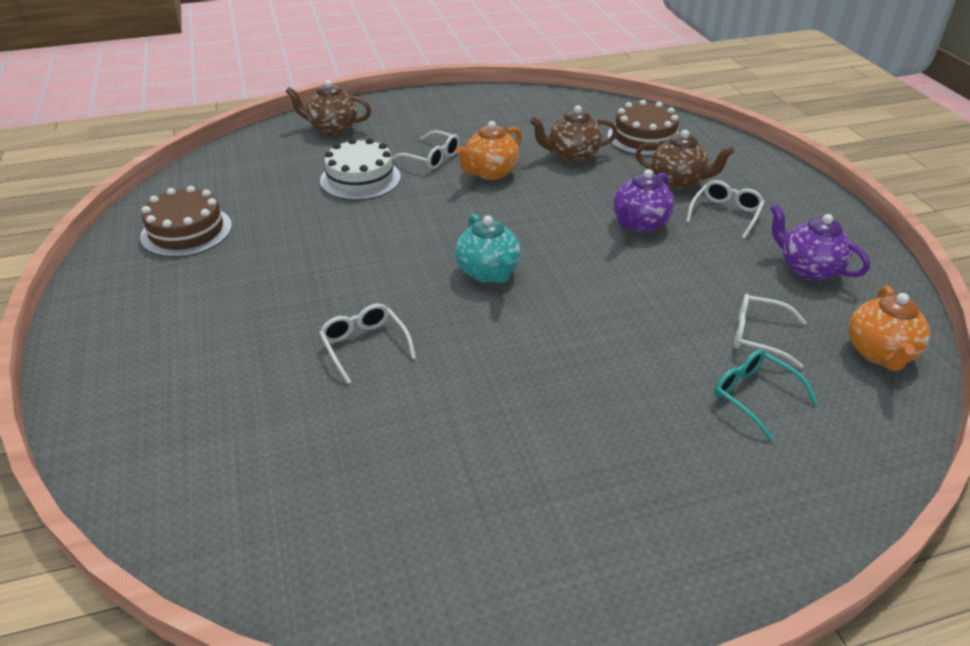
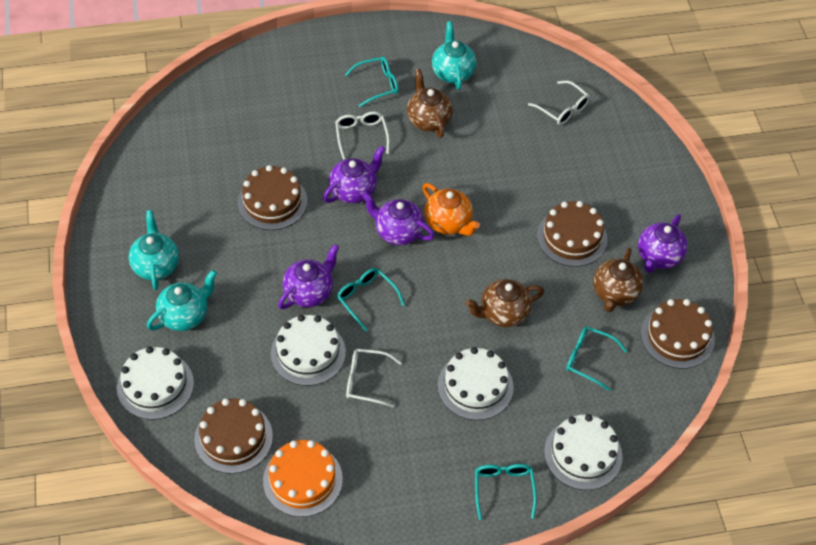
brown cake: [140,186,232,257] [607,100,679,156] = 2 -> [194,398,273,474] [237,165,307,230] [537,201,608,267] [641,299,715,369] = 4
orange cake: none = 0 -> [263,440,343,517] = 1
orange teapot: [456,121,522,180] [848,285,930,371] = 2 -> [422,183,480,236] = 1
purple teapot: [614,169,675,232] [770,204,870,281] = 2 -> [278,244,339,309] [323,146,385,203] [362,191,434,245] [638,214,688,273] = 4
turquoise glasses: [714,349,818,441] = 1 -> [337,268,405,332] [345,57,399,107] [475,464,537,520] [566,327,627,391] = 4
turquoise teapot: [455,214,520,283] = 1 -> [129,210,179,290] [147,270,217,331] [432,21,476,90] = 3
white cake: [320,138,401,200] = 1 -> [117,346,194,420] [271,315,346,386] [438,347,514,420] [544,414,623,490] = 4
white glasses: [319,304,416,384] [392,130,460,170] [686,180,765,239] [734,294,807,368] = 4 -> [335,112,390,160] [346,349,402,408] [528,80,590,125] = 3

